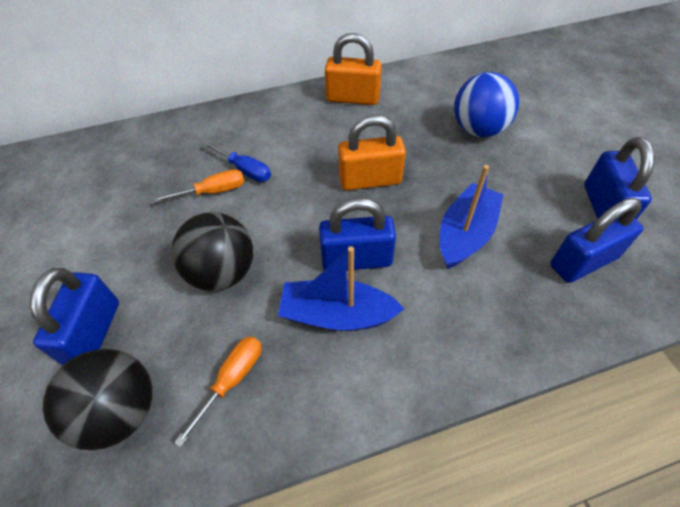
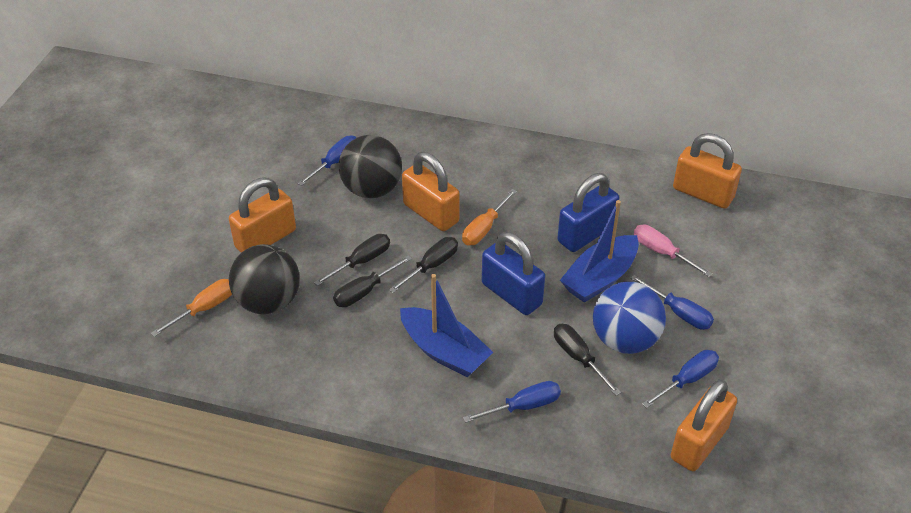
black screwdriver: none = 0 -> [314,234,390,286] [333,255,412,307] [389,237,458,293] [554,324,621,396] = 4
blue padlock: [30,268,119,366] [319,198,396,270] [550,198,643,283] [584,137,655,220] = 4 -> [482,232,545,315] [557,173,619,252] = 2
blue screwdriver: [202,141,271,182] = 1 -> [297,136,356,186] [463,381,561,423] [630,275,714,330] [642,350,719,408] = 4
orange padlock: [325,33,382,105] [338,115,406,190] = 2 -> [229,178,296,253] [402,152,460,231] [671,379,737,471] [673,133,742,209] = 4
pink screwdriver: none = 0 -> [634,225,712,277] = 1

